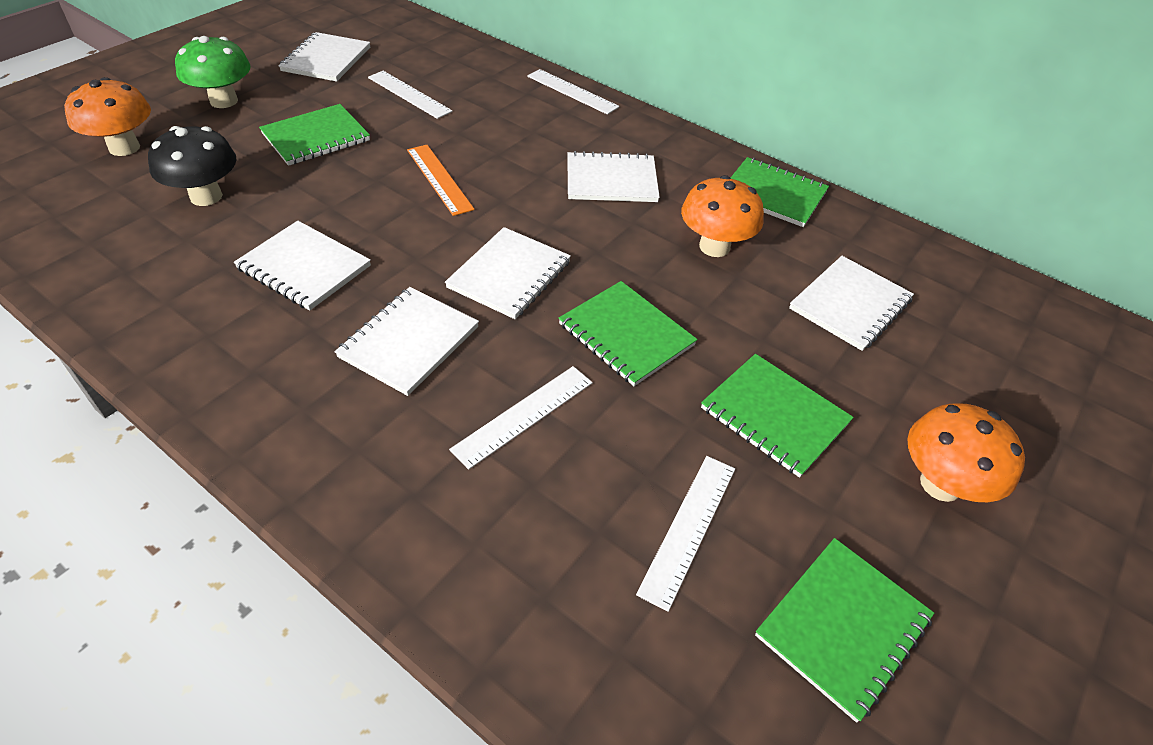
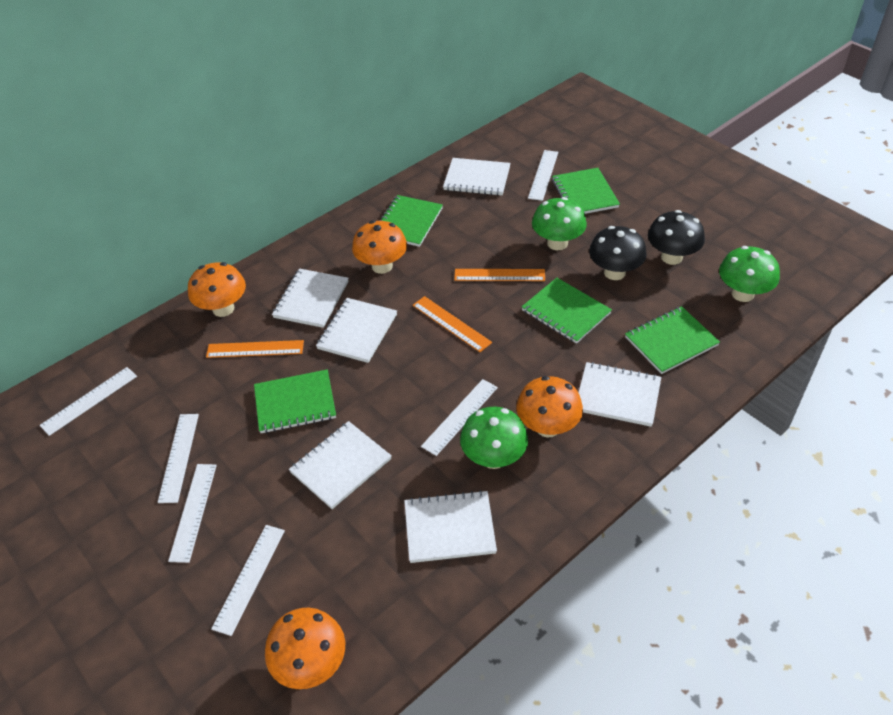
black mushroom: [148,126,237,206] = 1 -> [589,226,647,280] [648,210,705,265] = 2
green mushroom: [175,36,251,108] = 1 -> [460,407,528,469] [532,197,587,250] [719,246,780,302] = 3
orange mushroom: [64,77,151,156] [681,175,764,257] [908,403,1025,502] = 3 -> [188,262,246,317] [265,608,345,689] [352,220,407,274] [516,376,583,437] = 4
orange ruler: [407,145,475,216] = 1 -> [206,340,304,358] [413,296,492,352] [454,269,545,281] = 3
white ruler: [368,71,453,119] [449,366,593,470] [527,69,619,115] [636,456,735,612] = 4 -> [40,367,137,436] [158,414,199,503] [168,464,217,563] [211,525,285,636] [421,379,498,456] [528,150,558,201] = 6

